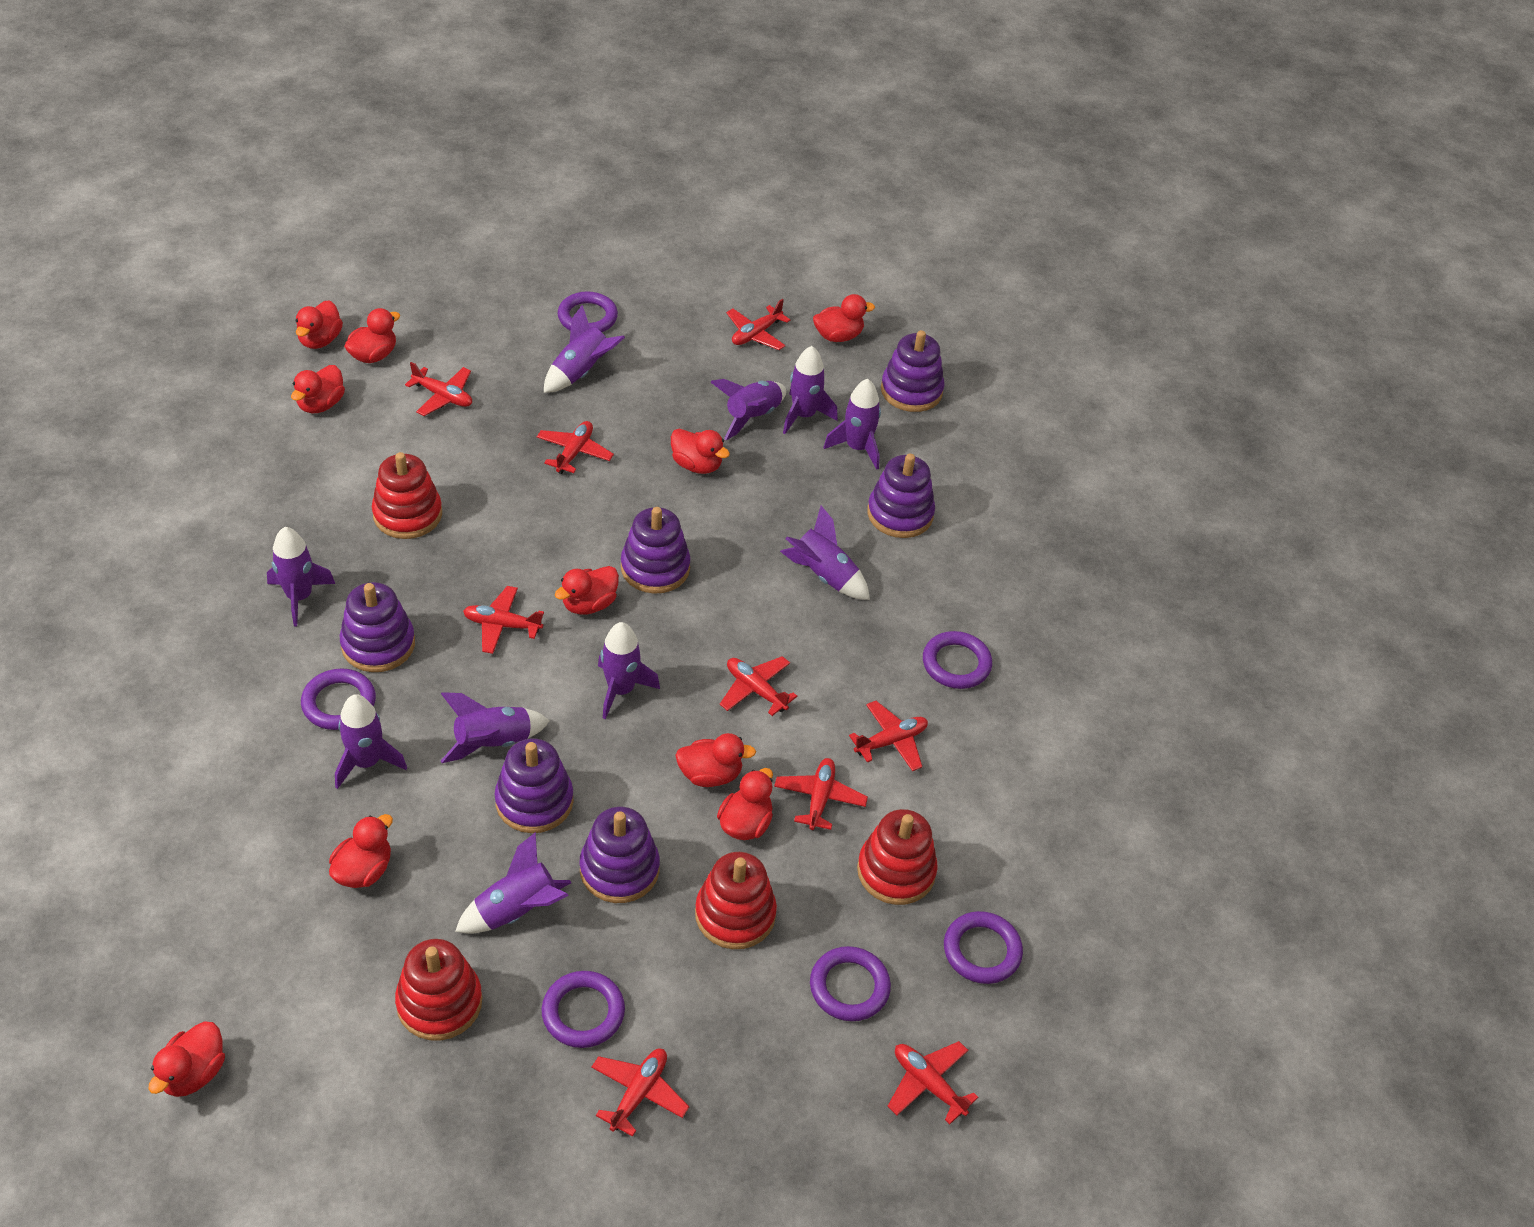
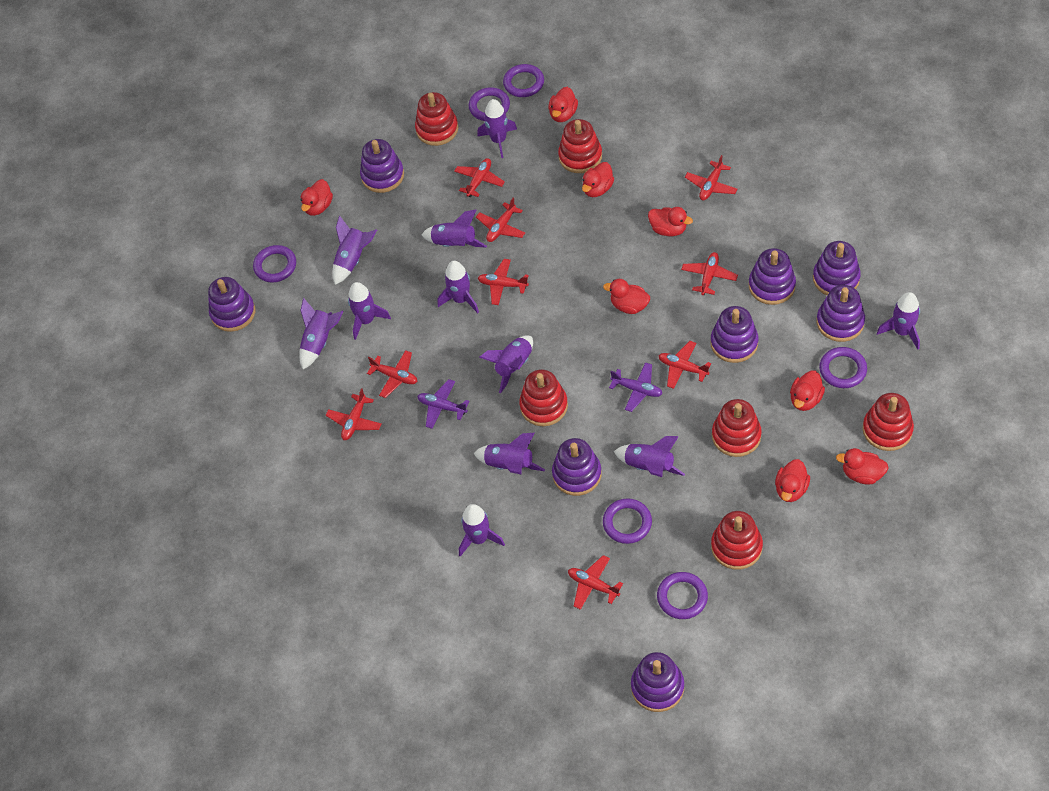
purple plane: none = 0 -> [417,379,469,429] [609,362,662,412] = 2
purple rocket: [267,527,335,626] [335,694,407,789] [441,692,549,763] [455,832,571,934] [544,305,625,393] [598,622,660,719] [710,379,786,440] [780,506,870,600] [783,346,838,434] [823,379,881,470] = 10 -> [300,298,344,369] [332,215,377,285] [348,282,391,340] [422,209,487,248] [438,261,479,313] [459,504,505,557] [473,433,545,474] [478,99,517,158] [479,335,533,393] [614,436,685,477] [877,292,920,349] = 11
purple stacking toy: [340,582,415,672] [494,738,574,833] [579,807,660,903] [621,507,690,594] [867,454,935,538] [881,330,944,412] = 6 -> [208,277,255,332] [360,139,404,193] [552,438,602,496] [631,652,684,712] [710,306,758,363] [749,248,796,305] [813,241,861,295] [817,285,865,342] = 8
red duck: [149,1021,225,1097] [291,365,345,413] [296,300,343,349] [329,814,393,888] [344,308,400,363] [554,566,619,615] [671,428,730,474] [675,733,756,787] [717,768,773,840] [813,294,875,342] = 10 -> [300,179,333,216] [548,87,578,122] [582,162,614,197] [603,279,650,314] [648,207,693,236] [775,459,810,502] [790,371,825,411] [836,448,889,484] = 8
red stacking toy: [372,452,442,539] [395,939,482,1041] [695,852,777,949] [857,809,938,905] = 4 -> [415,92,458,146] [519,369,568,426] [558,119,602,173] [711,511,763,570] [712,399,762,457] [862,393,914,451] = 6

